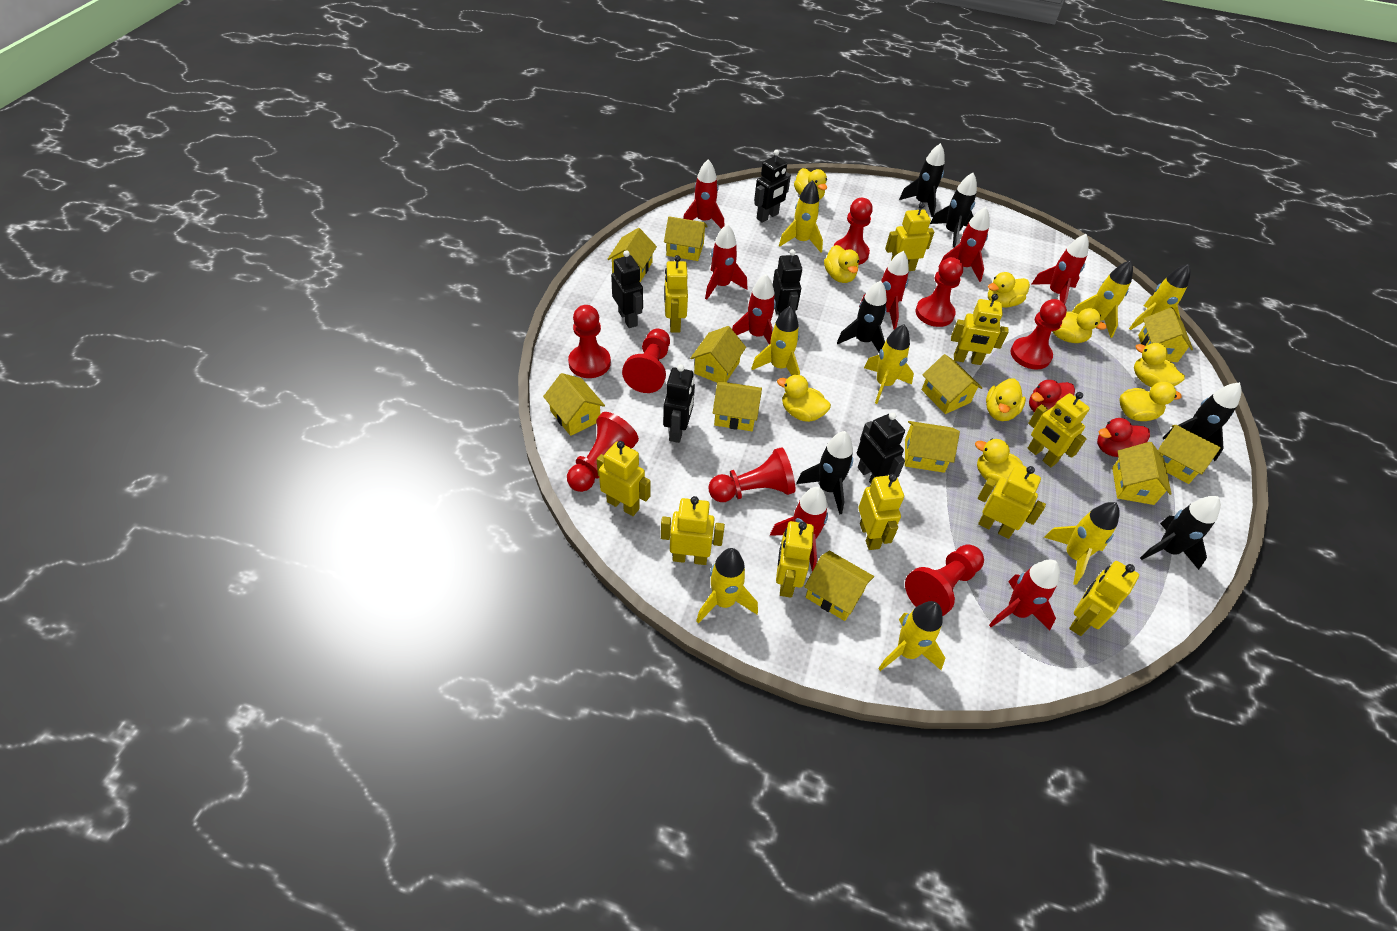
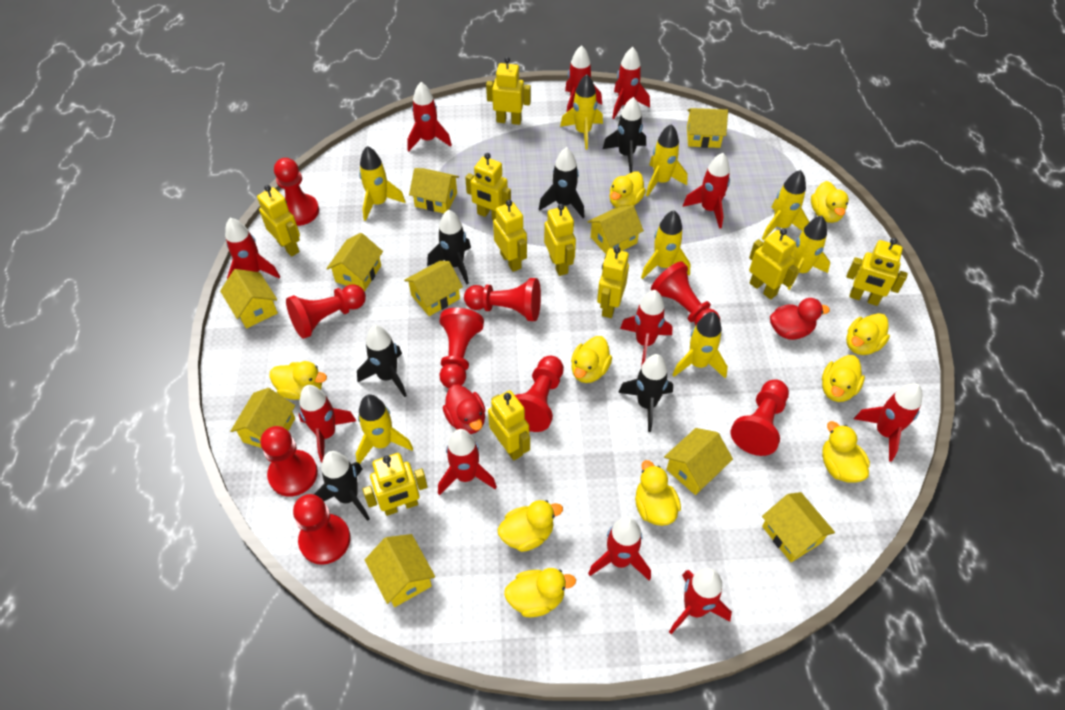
black robot: [611,250,643,328] [663,364,695,443] [754,150,791,223] [773,249,802,317] [857,412,905,484] = 5 -> none = 0
red pawn: [567,412,639,492] [568,305,611,378] [622,329,670,393] [708,447,795,502] [834,198,873,265] [905,544,984,616] [916,257,963,327] [1010,299,1067,369] = 8 -> [261,426,318,497] [274,158,319,226] [286,284,366,339] [293,494,350,565] [439,308,484,388] [464,278,541,321] [515,356,564,432] [651,262,720,327] [730,379,789,456] = 9
red rocket: [683,159,725,229] [705,224,747,299] [732,274,776,344] [770,487,828,571] [859,251,909,330] [938,207,989,282] [989,560,1060,631] [1031,234,1089,304] = 8 -> [225,218,280,279] [299,385,356,463] [407,82,452,151] [438,429,497,495] [565,45,602,113] [588,517,651,581] [612,47,650,119] [620,290,673,367] [669,568,732,634] [683,153,730,229] [854,383,923,461] = 11
yellow duck: [777,375,831,422] [794,168,827,200] [824,245,859,283] [975,439,1027,486] [986,379,1026,421] [988,272,1030,308] [1052,308,1107,343] [1119,382,1182,421] [1134,343,1185,387] = 9 -> [269,361,327,400] [498,500,563,552] [504,568,576,617] [571,336,612,383] [609,171,646,207] [635,460,681,526] [811,181,849,223] [822,355,865,402] [822,421,870,483] [846,313,890,355] = 10
yellow house: [543,373,605,436] [607,228,657,282] [664,216,708,261] [690,326,746,383] [713,381,762,431] [804,551,874,621] [905,421,960,473] [922,354,982,414] [1112,442,1172,505] [1138,307,1193,362] [1158,425,1221,484] = 11 -> [220,269,278,329] [230,388,295,448] [326,233,383,291] [365,534,435,607] [404,261,463,316] [409,168,459,213] [588,205,644,254] [664,428,733,495] [687,108,728,148] [762,492,835,562] = 10

